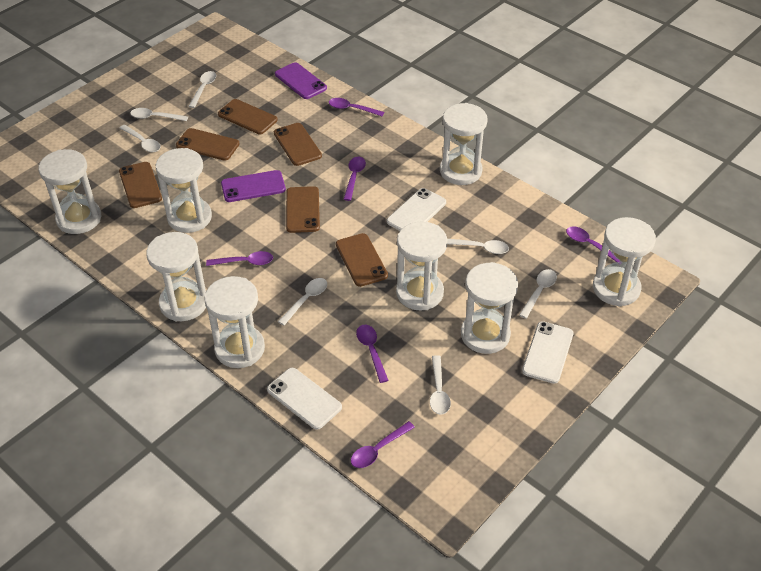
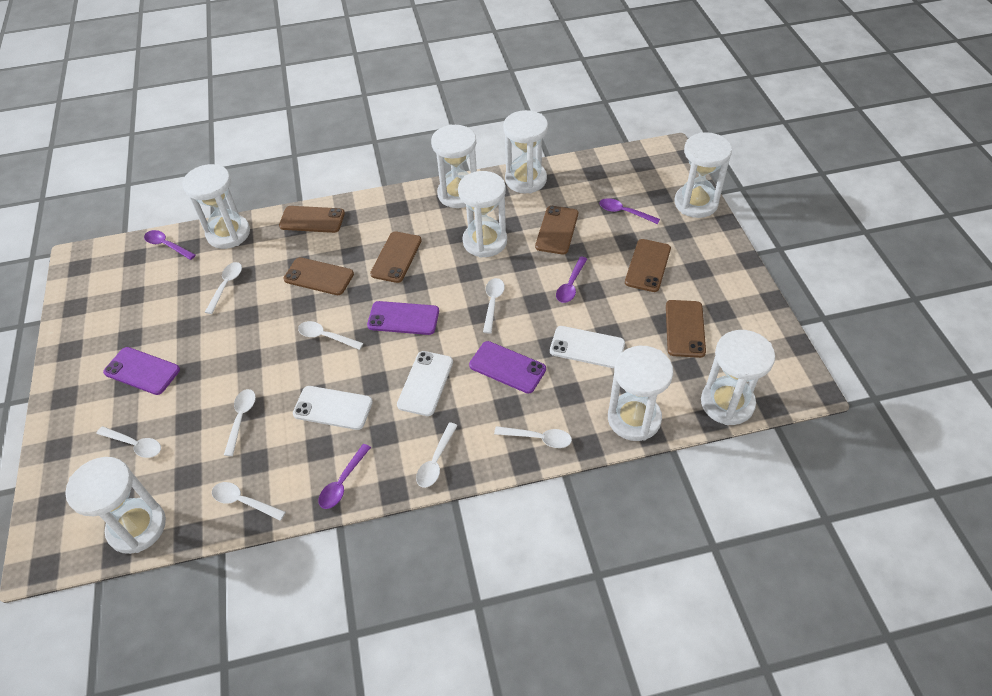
purple phone: [221,170,286,202] [275,62,327,99] = 2 -> [103,347,180,395] [367,301,439,335] [469,341,546,393] = 3
purple spoon: [206,251,273,266] [329,98,384,116] [344,157,366,201] [351,421,415,468] [356,325,389,383] [566,226,620,262] = 6 -> [144,230,196,260] [318,444,371,509] [556,257,587,303] [599,198,660,224] = 4
white spoon: [120,125,161,152] [130,108,188,121] [188,71,216,108] [278,278,327,325] [430,355,451,415] [447,239,509,254] [519,269,557,319] = 7 -> [96,426,161,458] [205,262,242,314] [212,482,286,521] [224,389,256,456] [298,321,364,350] [416,422,458,488] [483,278,505,334] [494,426,572,448] = 8

